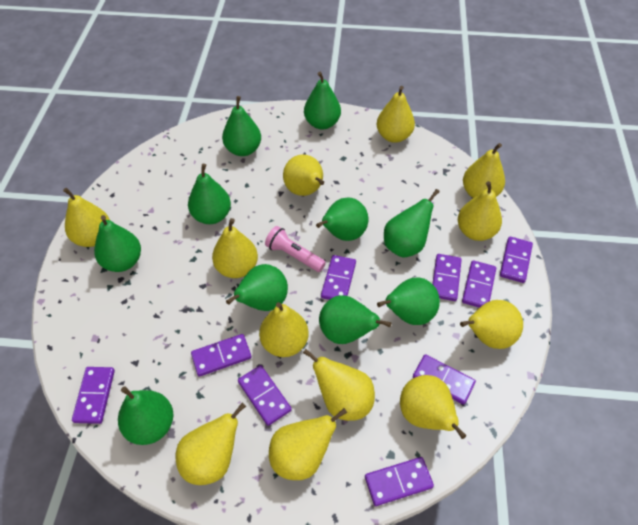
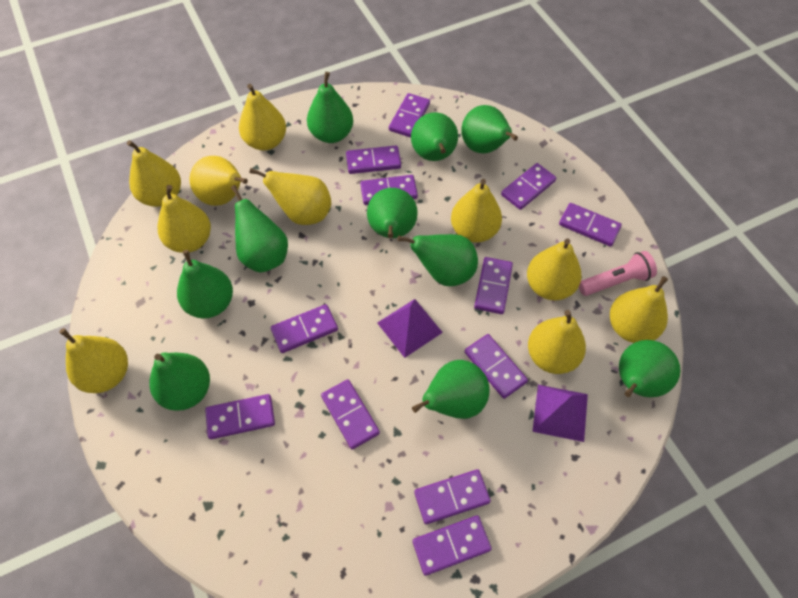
purple domino: [72,367,115,424] [191,334,251,377] [238,365,292,426] [321,255,356,300] [365,457,434,506] [413,354,476,405] [432,254,462,301] [462,260,496,308] [500,237,533,283] = 9 -> [205,394,275,439] [271,304,338,353] [321,379,380,449] [346,146,401,174] [360,175,418,205] [389,93,430,137] [413,515,492,576] [414,469,491,524] [465,334,528,399] [474,257,513,314] [501,163,556,210] [559,203,622,247] = 12
purple pyramid: none = 0 -> [377,299,443,358] [532,385,588,442] = 2
yellow pear: [63,188,110,247] [176,402,246,485] [212,218,258,278] [259,302,309,357] [269,408,348,480] [283,154,324,196] [303,349,375,421] [377,86,415,143] [400,375,466,439] [458,181,502,241] [460,300,523,349] [463,143,505,198] = 12 -> [59,328,128,393] [127,140,181,207] [158,185,211,253] [190,156,248,206] [239,84,286,150] [249,168,331,225] [451,179,502,243] [527,238,582,300] [528,310,586,374] [610,276,668,343] = 10

